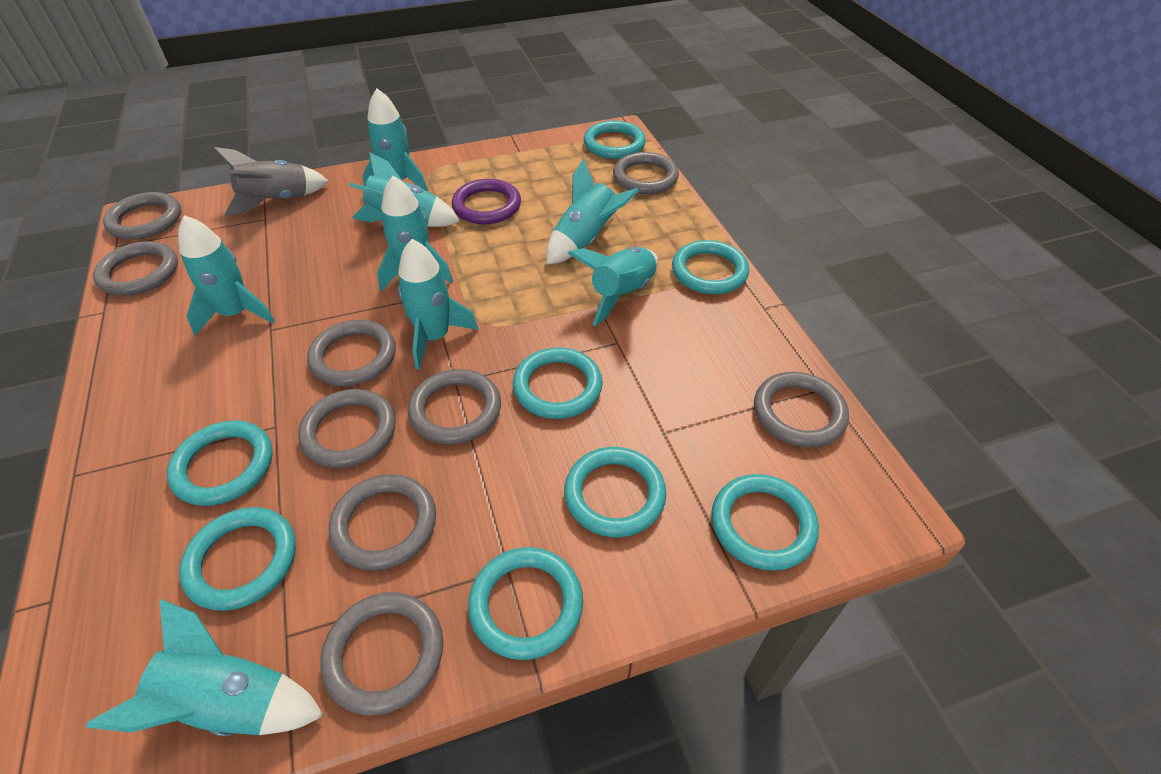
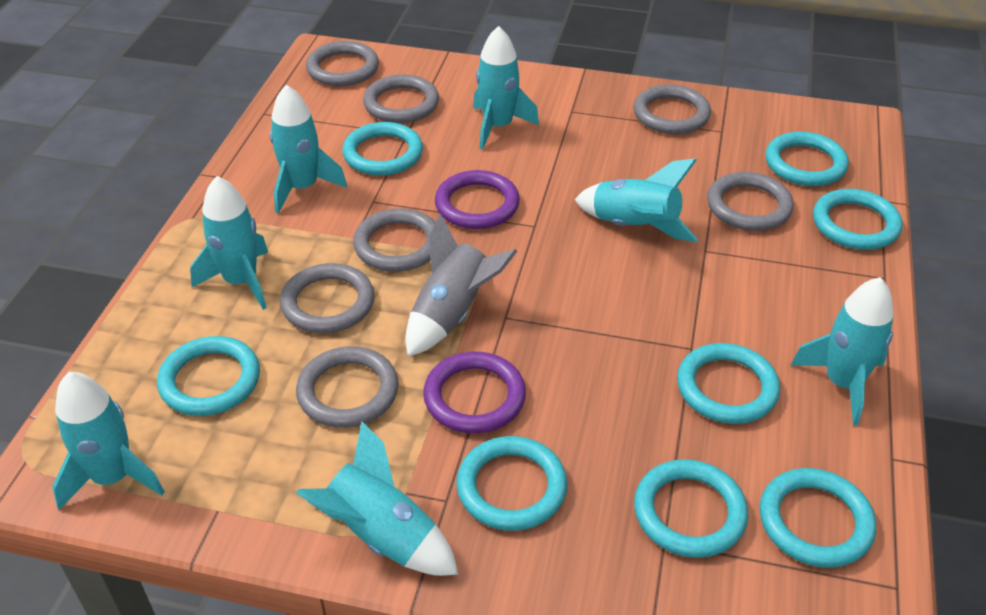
grey ring: [93,241,178,296] [103,192,181,240] [298,389,396,468] [307,320,396,386] [320,592,443,716] [329,474,436,571] [408,369,501,445] [613,152,679,194] [754,372,849,448] = 9 -> [280,263,375,333] [296,346,399,428] [306,41,379,86] [353,208,435,272] [363,74,439,123] [634,84,711,134] [707,172,794,231] = 7
purple ring: [452,179,521,224] = 1 -> [423,352,526,434] [435,170,520,229] = 2
turquoise rocket: [86,599,324,736] [178,215,275,335] [349,152,460,227] [363,89,428,191] [377,176,453,292] [398,239,479,370] [546,158,639,264] [568,247,658,326] = 8 -> [52,372,165,510] [190,176,268,310] [270,85,347,214] [296,421,458,576] [473,26,539,150] [574,159,698,242] [791,277,894,426] = 7

